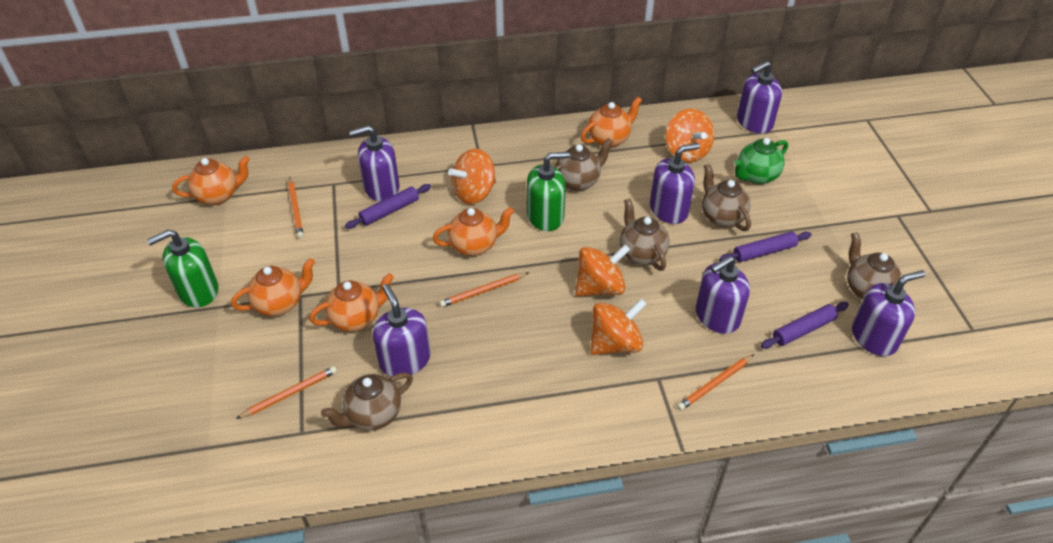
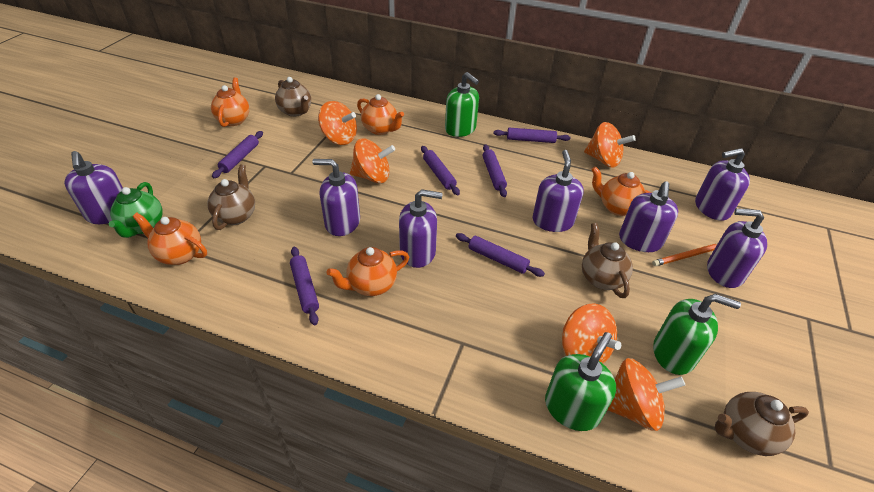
brown teapot: [321,372,413,430] [555,138,613,191] [620,198,669,271] [702,164,751,231] [847,232,902,300] = 5 -> [207,165,255,230] [275,77,311,117] [582,223,633,298] [715,392,809,456] = 4
green soap dispenser: [147,229,218,308] [527,152,570,231] = 2 -> [445,72,479,137] [545,332,616,431] [653,294,741,375] = 3
orange pencil: [236,366,337,419] [288,177,304,238] [439,273,528,307] [677,354,754,411] = 4 -> [652,244,717,266] = 1
orange spinning top: [448,149,496,204] [575,244,630,296] [590,299,647,355] [665,109,714,162] = 4 -> [318,101,357,145] [350,139,395,183] [562,303,621,364] [584,122,636,167] [608,358,685,431] = 5
purple rolling pin: [345,184,431,229] [719,231,812,262] [761,302,849,349] = 3 -> [212,131,263,178] [290,247,319,325] [421,146,460,195] [456,233,545,277] [483,144,507,197] [493,128,571,143] = 6
purple soap dispenser: [349,125,399,201] [373,284,430,376] [650,143,700,224] [695,256,750,334] [737,61,782,134] [852,270,925,356] = 6 -> [64,151,123,224] [313,159,360,236] [399,189,443,268] [532,150,584,232] [619,182,678,252] [695,148,750,221] [707,208,767,288] = 7

